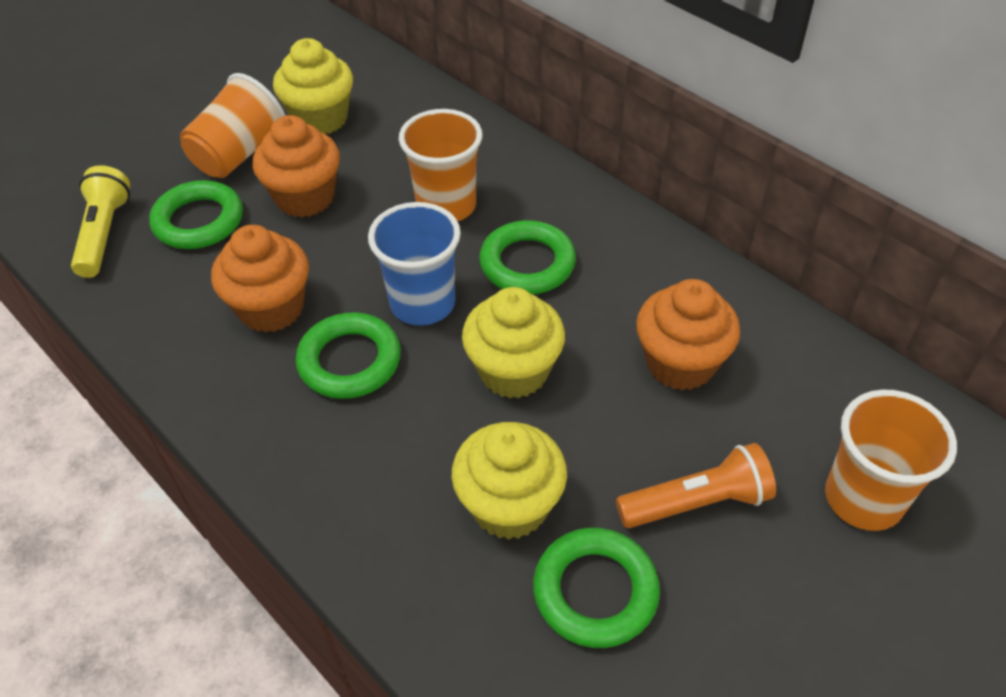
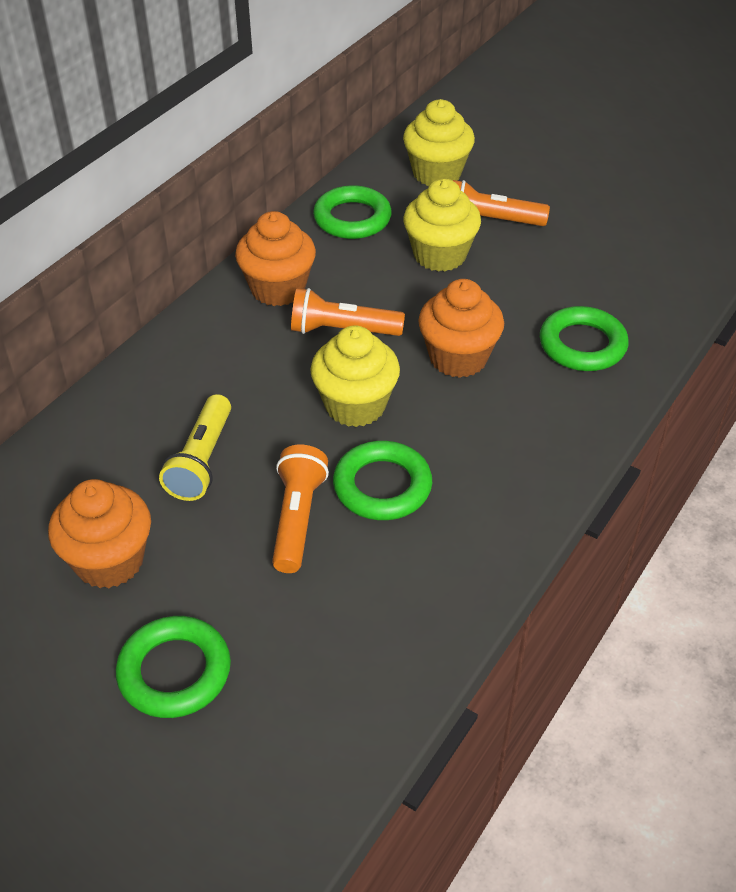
blue cup: [368,202,461,326] = 1 -> none = 0
orange cup: [180,73,286,178] [399,109,482,222] [825,389,957,531] = 3 -> none = 0
orange flashlight: [616,443,776,528] = 1 -> [272,445,329,573] [291,288,405,336] [453,180,550,226] = 3

